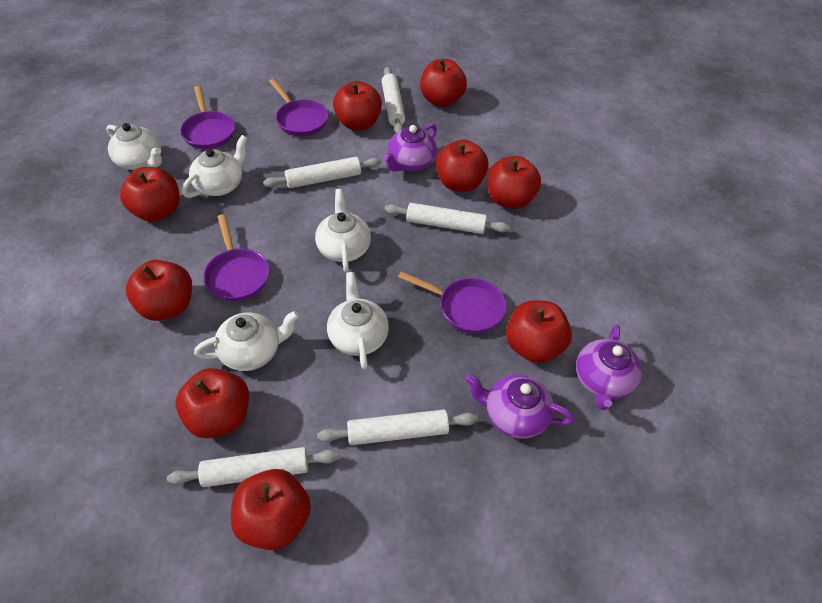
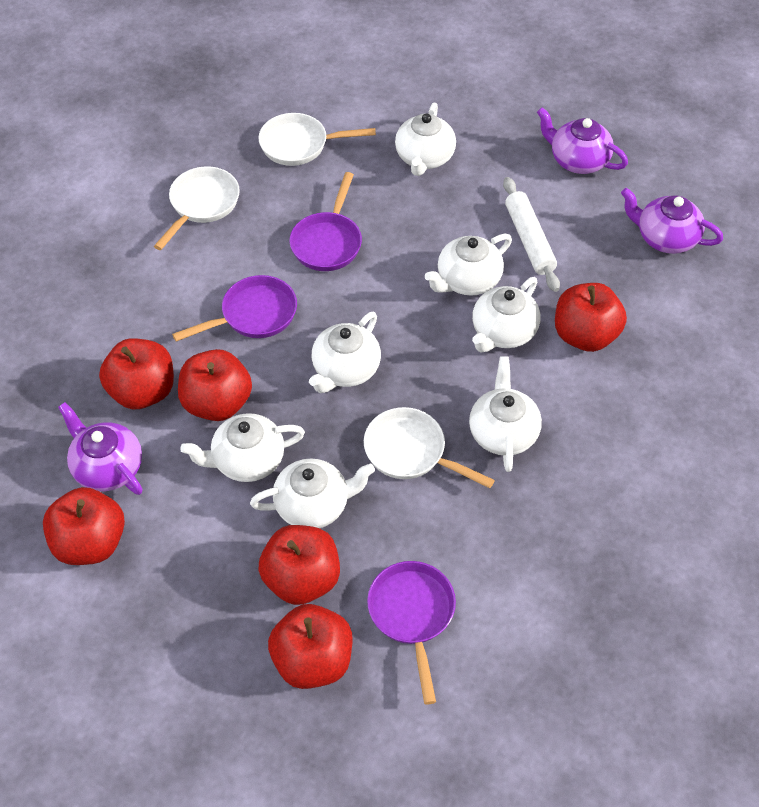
purple pan: [180,86,235,149] [203,214,269,302] [269,79,328,136] [398,271,507,334] = 4 -> [172,275,297,341] [289,172,362,271] [367,561,456,705] = 3
red apple: [120,167,180,222] [126,260,192,321] [175,368,249,438] [231,469,311,550] [333,81,382,130] [420,58,467,107] [436,139,489,192] [487,156,541,209] [506,300,572,363] = 9 -> [43,487,125,565] [99,338,174,409] [178,349,252,421] [258,525,340,605] [268,604,353,689] [555,283,627,352] = 6
white pan: none = 0 -> [154,166,240,250] [258,113,376,166] [364,407,495,488] = 3
white rolling pin: [167,447,339,487] [263,157,381,188] [317,409,478,445] [382,67,405,133] [385,203,510,234] = 5 -> [503,177,560,292] = 1
white teapot: [106,123,162,170] [182,135,248,198] [194,311,299,371] [315,189,371,272] [327,272,389,369] = 5 -> [180,413,305,482] [250,458,375,528] [309,311,381,393] [395,102,456,176] [425,234,512,296] [469,356,542,472] [472,277,540,352] = 7

